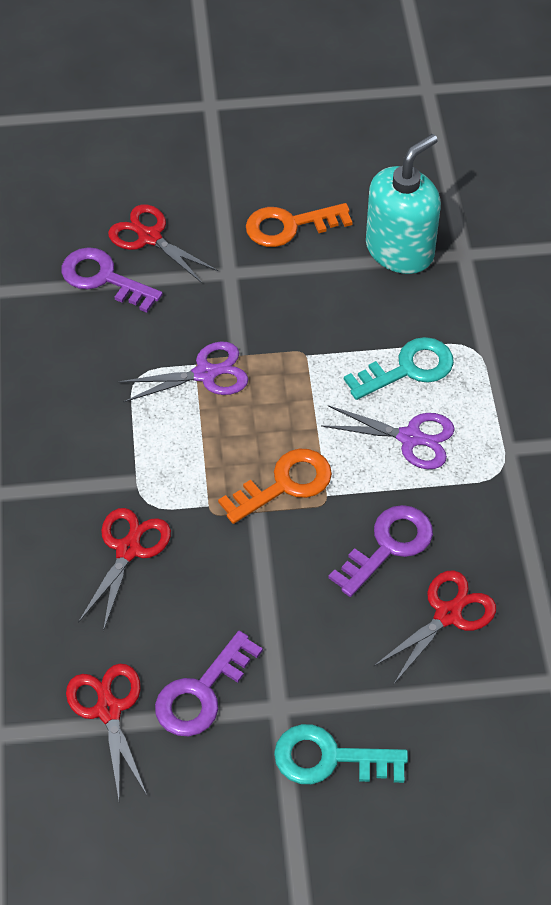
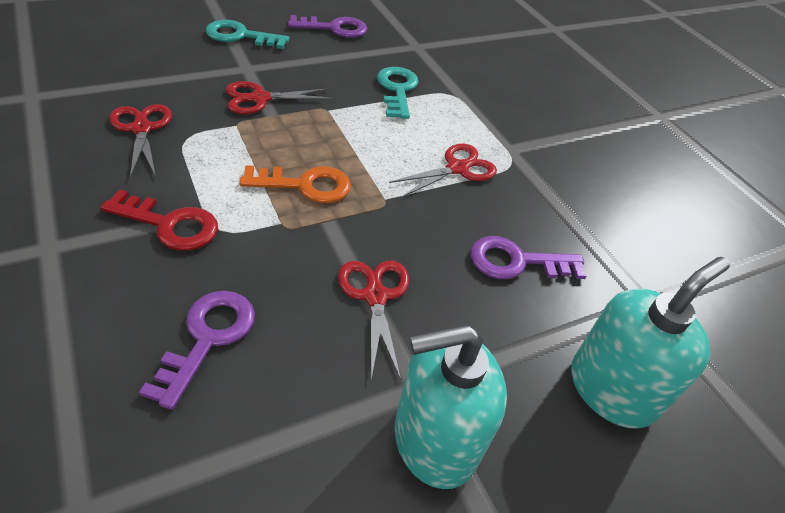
orange key: [218,449,332,524] [246,203,353,247] = 2 -> [240,165,351,203] = 1
purple scissors: [118,342,248,402] [321,405,455,469] = 2 -> none = 0
red key: none = 0 -> [100,189,218,251] = 1
turquoise soap dispenser: [366,134,441,274] = 1 -> [394,324,507,489] [571,257,730,429] = 2

